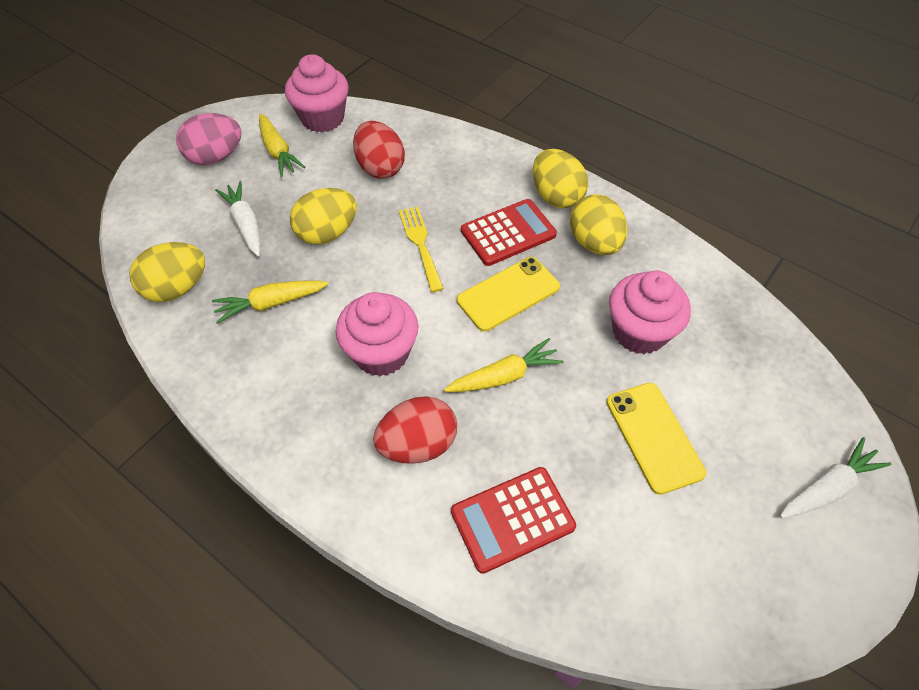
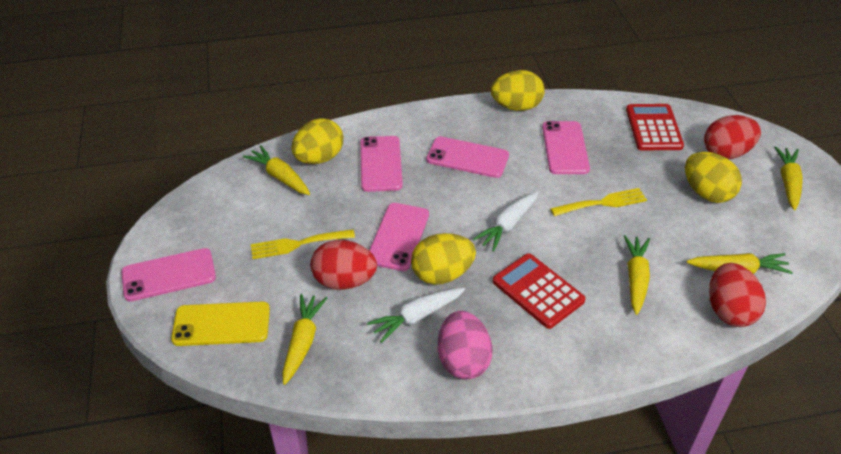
pink cupcake: [285,54,349,133] [336,292,418,376] [609,271,691,354] = 3 -> none = 0
pink phone: none = 0 -> [121,248,216,302] [360,136,403,192] [369,203,429,271] [426,136,509,178] [542,121,590,174] = 5
red egg: [353,121,405,179] [373,396,457,464] = 2 -> [311,240,377,290] [704,115,761,159] [709,263,766,327] = 3
yellow carrot: [212,280,328,324] [259,113,306,177] [444,338,564,392] = 3 -> [243,145,310,195] [282,294,327,385] [624,235,650,315] [687,253,793,274] [774,146,803,210] = 5
yellow fork: [399,206,444,292] = 1 -> [251,229,355,259] [550,188,647,216] = 2
yellow phone: [457,257,560,332] [606,383,706,495] = 2 -> [171,301,270,346] = 1

